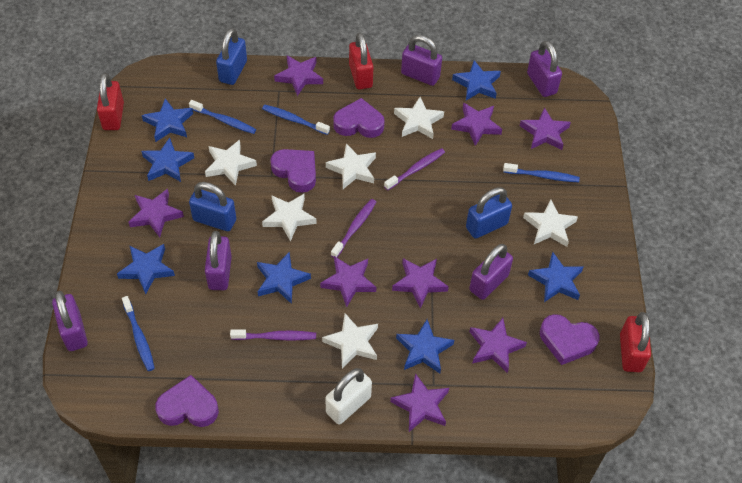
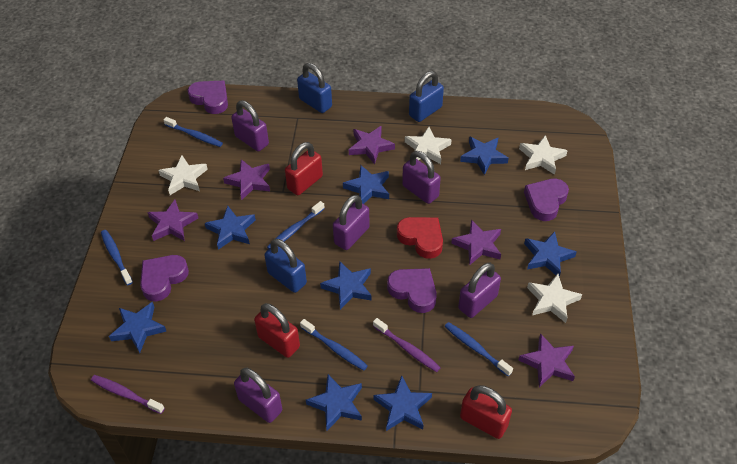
blue star: [117,244,175,294] [141,138,194,182] [142,98,193,142] [257,252,311,304] [396,320,454,373] [452,60,501,100] [528,252,583,302] = 7 -> [109,302,167,353] [205,206,256,250] [306,374,362,431] [320,262,372,310] [343,165,389,204] [373,375,432,431] [460,137,509,175] [524,231,577,277] = 8
blue toothbrush: [122,296,155,371] [189,100,256,134] [262,105,330,135] [503,163,580,182] = 4 -> [101,230,133,285] [164,117,223,147] [267,201,325,249] [300,319,368,371] [445,322,513,376] = 5
purple star: [128,189,184,237] [274,55,323,96] [320,256,376,307] [390,373,449,432] [392,258,449,309] [451,103,502,146] [469,318,527,373] [520,107,571,150] = 8 -> [147,200,198,241] [223,159,270,200] [349,126,395,164] [451,220,501,265] [519,333,575,387] = 5
purple toothbrush: [230,329,316,341] [331,199,376,258] [384,148,445,190] = 3 -> [91,375,165,414] [373,318,441,372] = 2
red heart: none = 0 -> [397,217,443,259] = 1
white padlock: [325,368,372,425] = 1 -> none = 0
white star: [205,140,257,186] [262,194,317,242] [322,313,378,368] [326,143,376,189] [394,97,444,139] [523,199,578,247] = 6 -> [158,155,208,195] [405,127,452,164] [519,135,568,175] [527,274,582,323] = 4

